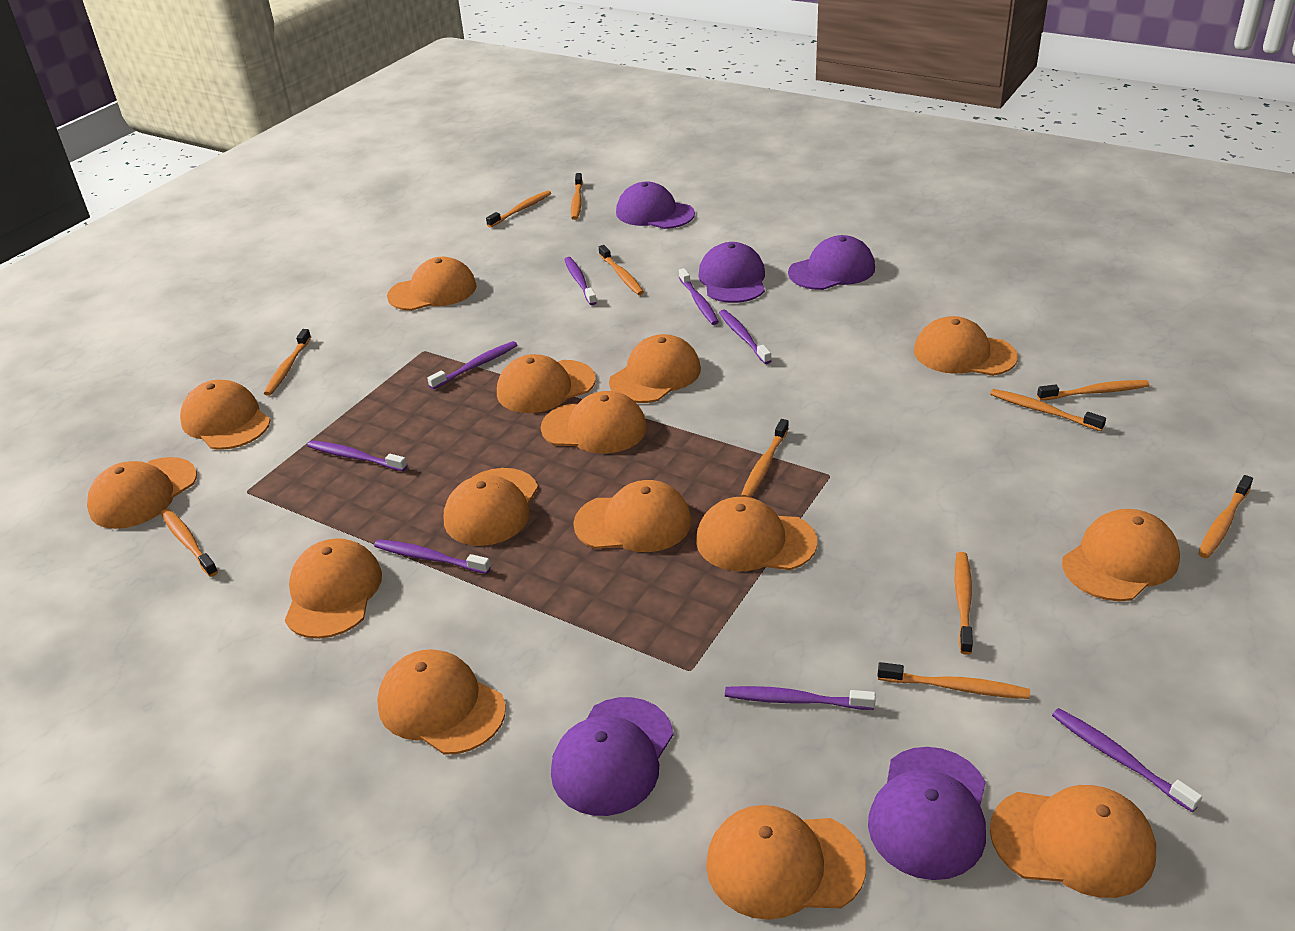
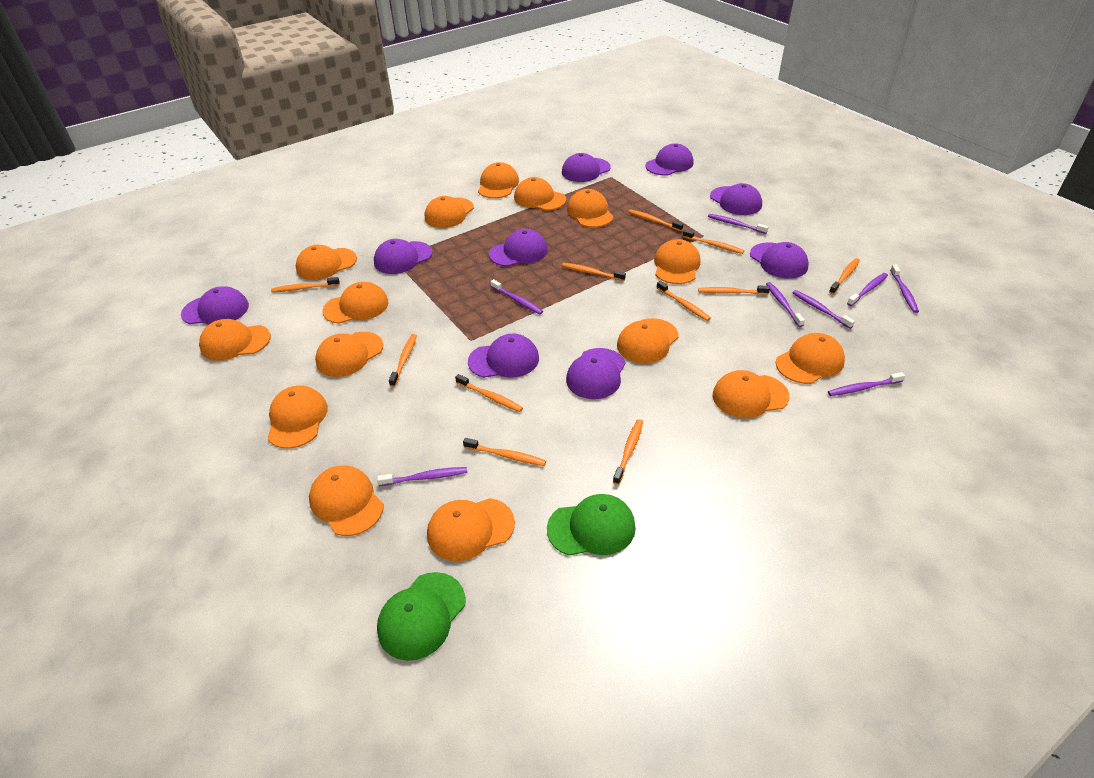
green cap: none = 0 -> [377,572,466,661] [547,494,636,556] = 2
purple cap: [551,697,674,816] [616,182,695,229] [698,242,765,303] [788,235,875,290] [868,747,986,880] = 5 -> [181,286,249,324] [374,239,433,274] [468,334,539,378] [489,229,548,267] [562,153,610,182] [566,348,626,399] [645,143,694,176] [710,183,762,215] [750,242,809,279] = 9

